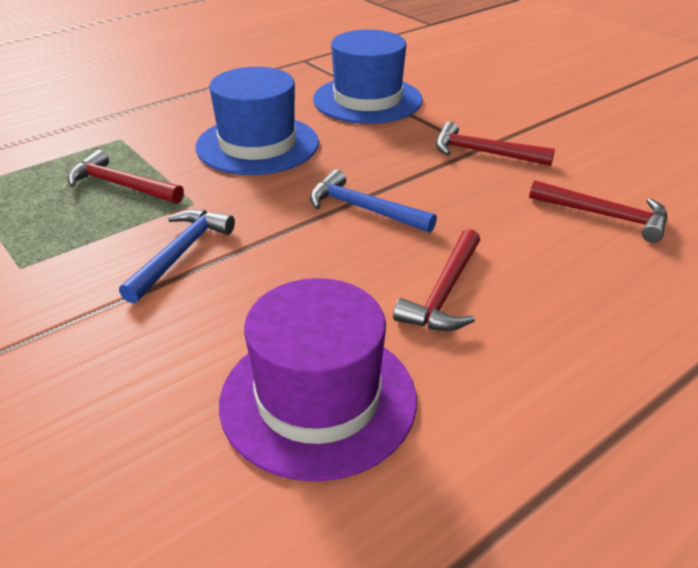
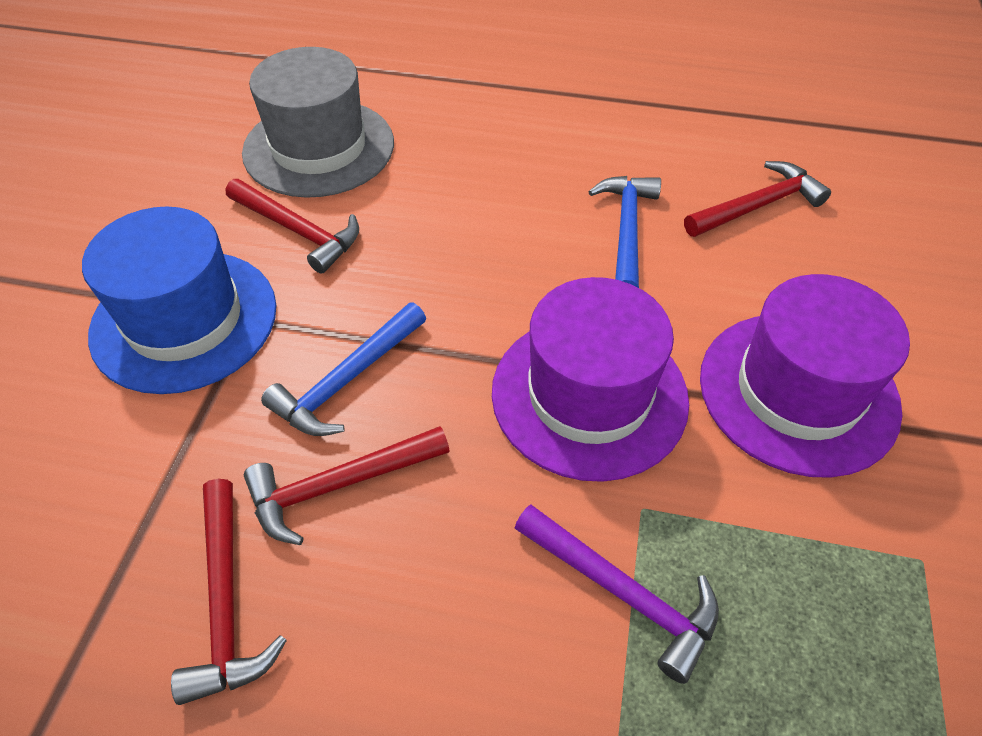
blue hat: [196,67,319,175] [313,29,423,124] = 2 -> [82,206,276,394] = 1
grey hat: none = 0 -> [242,47,394,198] = 1
purple hammer: none = 0 -> [515,505,719,684] = 1
purple hat: [219,278,417,481] = 1 -> [492,277,689,482] [700,274,910,478] = 2

